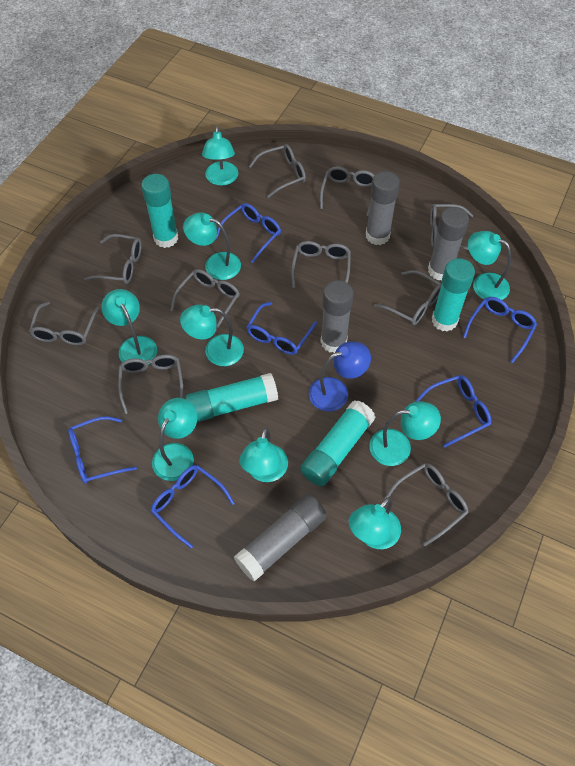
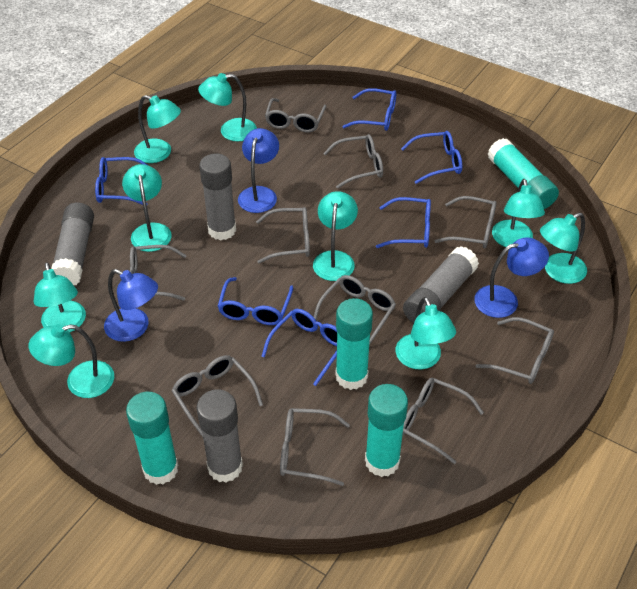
blue lamp: [309,342,371,411] = 1 -> [104,269,158,342] [238,128,279,213] [474,237,549,318] = 3

